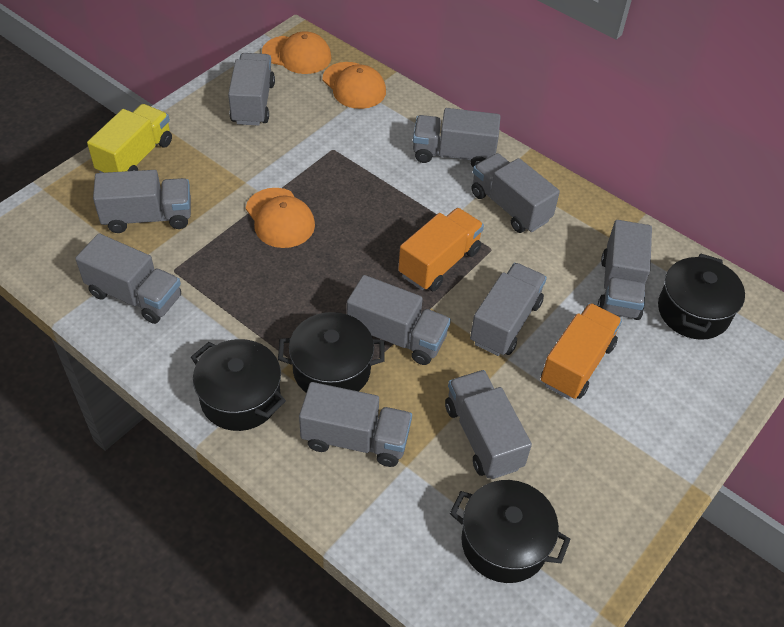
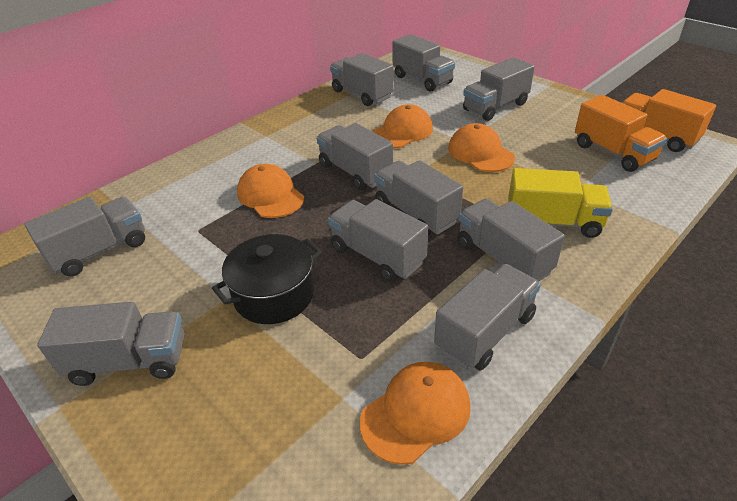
black pot: [191,339,286,431] [278,312,385,393] [450,480,571,583] [658,254,745,340] = 4 -> [212,234,322,324] = 1
orange cap: [246,188,315,248] [262,31,331,74] [323,62,386,109] = 3 -> [237,164,304,218] [360,362,471,465] [372,104,433,148] [448,123,515,172] = 4

